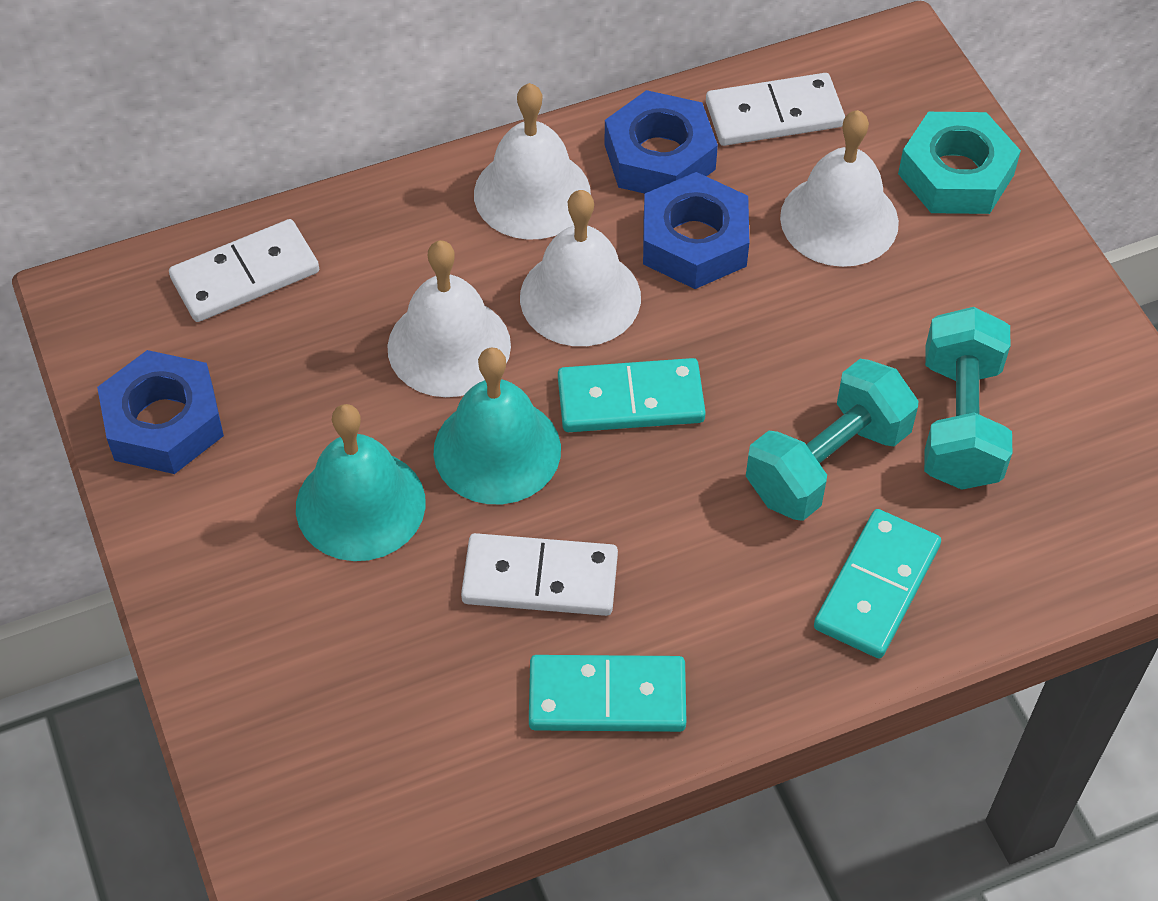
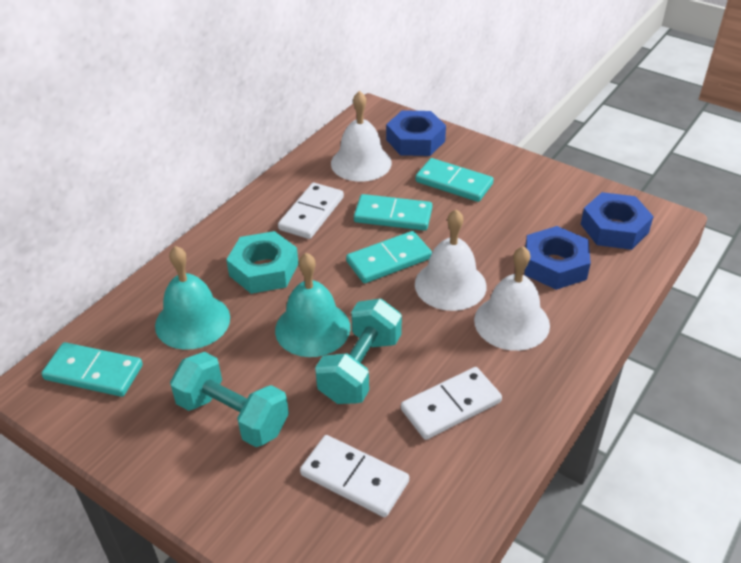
turquoise domino: [529,655,687,732] [558,358,706,432] [814,509,941,659] = 3 -> [41,342,143,397] [346,231,432,283] [354,194,432,231] [415,158,494,202] = 4
white bell: [387,240,511,397] [474,83,591,240] [520,190,641,346] [780,110,899,267] = 4 -> [331,91,392,182] [415,209,487,311] [474,246,550,351] = 3

